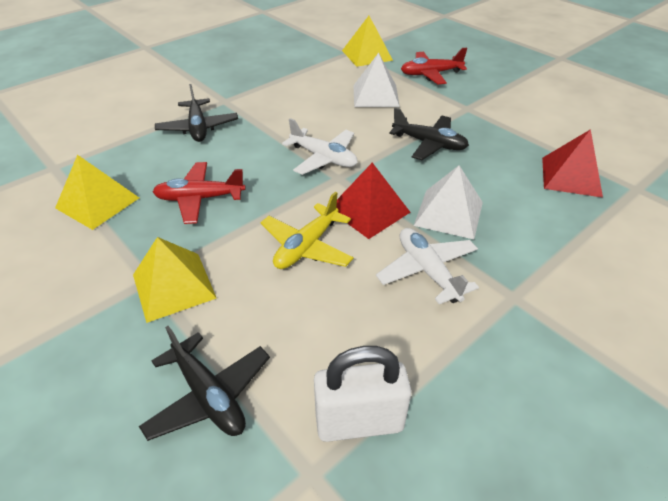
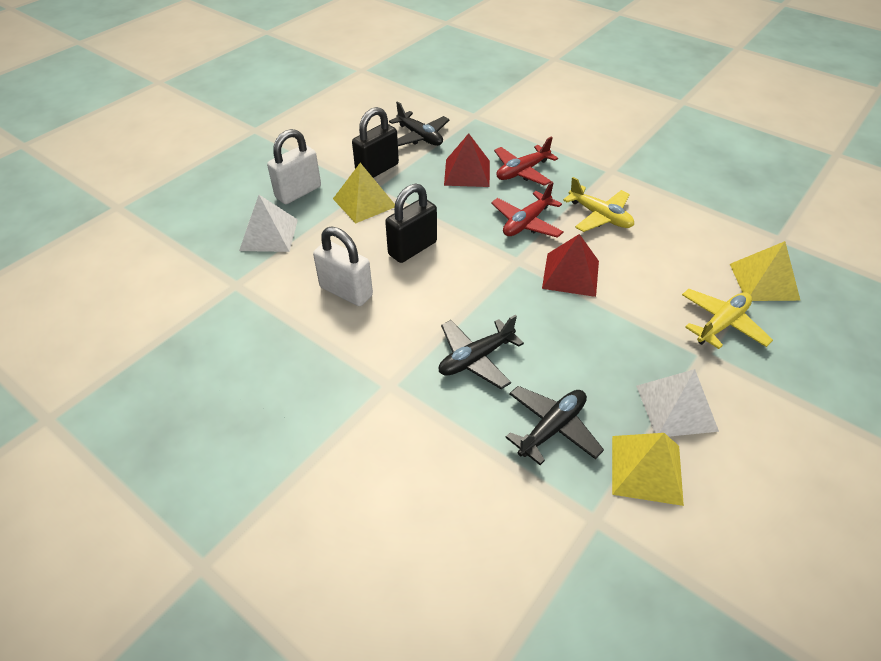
black padlock: none = 0 -> [352,107,399,178] [385,184,437,263] = 2
white padlock: [314,346,411,442] = 1 -> [267,129,321,204] [313,226,373,306] = 2
white plane: [282,118,357,175] [376,228,479,304] = 2 -> none = 0
yellow plane: [260,191,354,269] = 1 -> [563,177,634,232] [682,289,773,349] = 2

